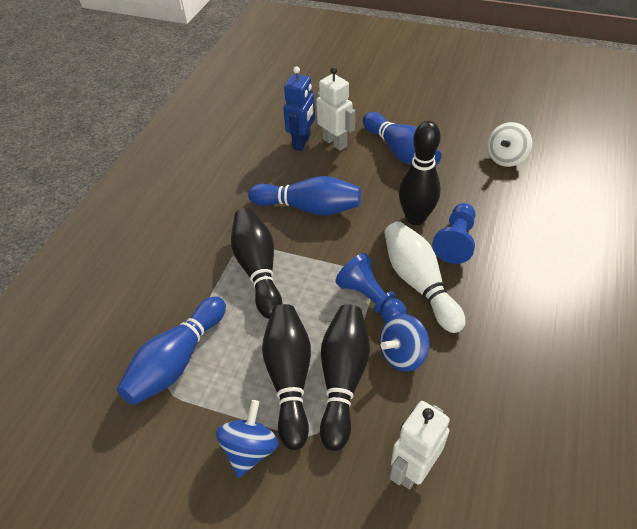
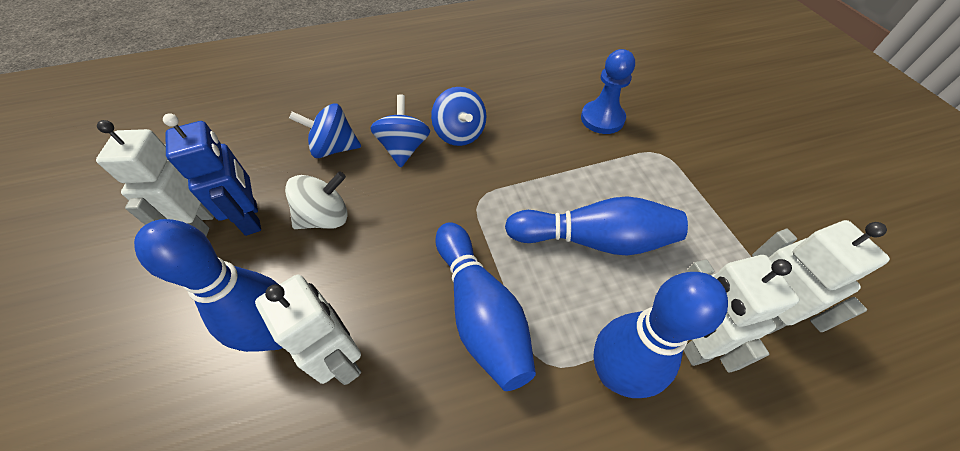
black bowling pin: [231,208,282,319] [262,304,311,450] [320,304,370,451] [399,121,441,225] = 4 -> none = 0
blue bowling pin: [117,296,226,405] [248,176,361,216] [363,112,442,166] = 3 -> [134,219,283,352] [435,222,536,391] [505,196,688,256] [593,272,728,398] = 4
blue pawn: [335,253,406,322] [432,203,476,264] = 2 -> [581,49,635,134] = 1
blue spinning top: [216,400,279,478] [379,313,430,372] = 2 -> [289,104,361,158] [370,94,430,168] [431,87,486,146] = 3
white bowling pin: [384,221,465,333] = 1 -> none = 0
white robot: [316,67,355,151] [390,401,450,490] = 2 -> [96,120,214,236] [255,275,361,385] [683,255,799,372] [752,220,890,334] = 4

